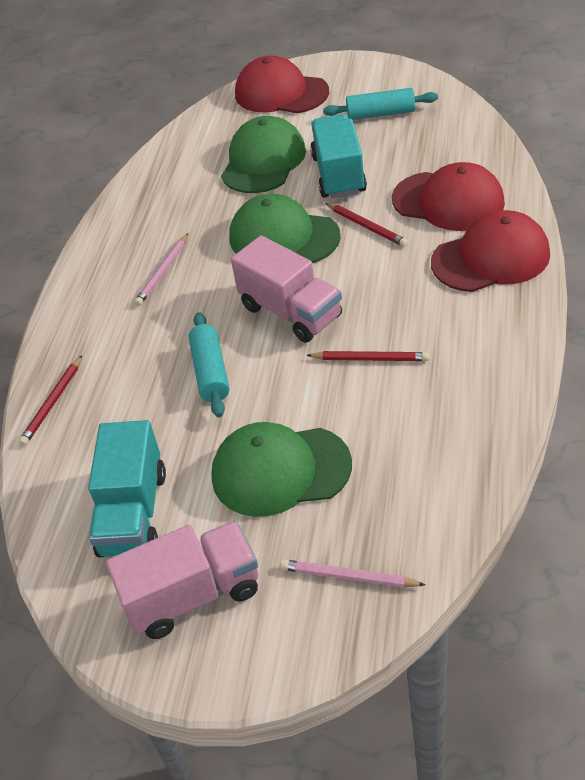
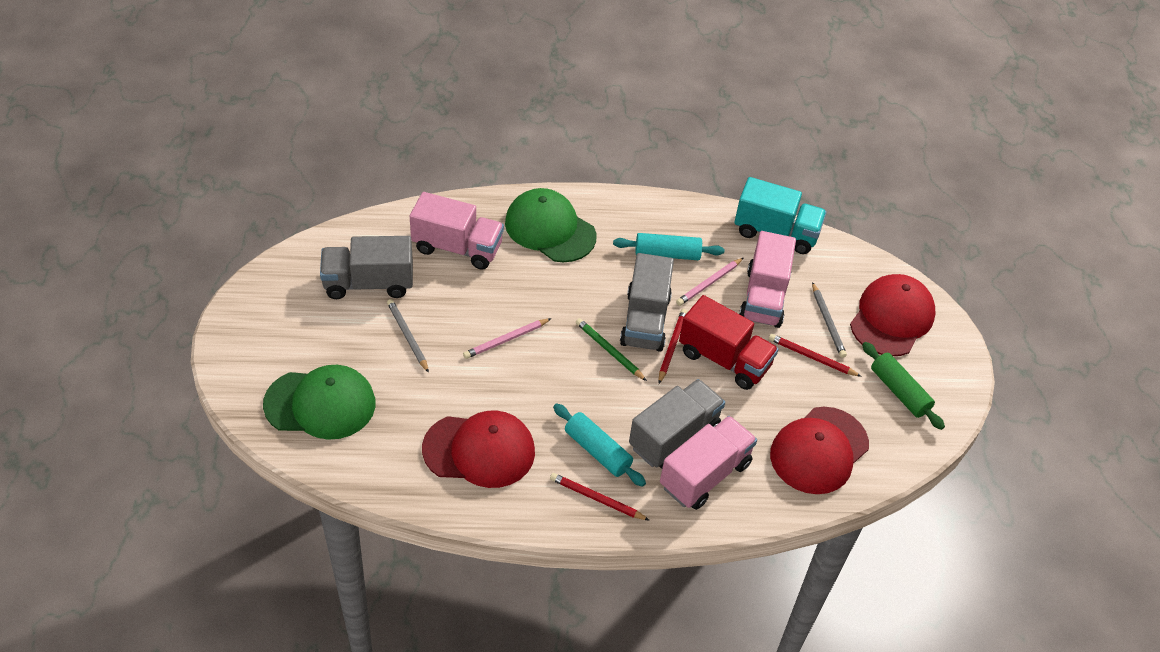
green cap: [211,422,352,517] [221,116,306,193] [229,194,341,263] = 3 -> [263,365,375,440] [505,188,596,262] = 2
green pencil: none = 0 -> [576,318,647,381] = 1
green rolling pin: none = 0 -> [862,342,945,430] = 1
grey pencil: none = 0 -> [387,299,429,373] [812,282,847,358] = 2
grey truck: none = 0 -> [320,236,413,299] [620,253,674,352] [629,379,725,469] = 3
pink truck: [106,521,258,639] [231,235,342,343] = 2 -> [410,192,504,270] [660,416,757,510] [739,231,796,328] = 3
red truck: none = 0 -> [679,295,779,390] = 1
turquoise truck: [88,420,166,557] [310,114,367,198] = 2 -> [734,177,827,254] = 1

